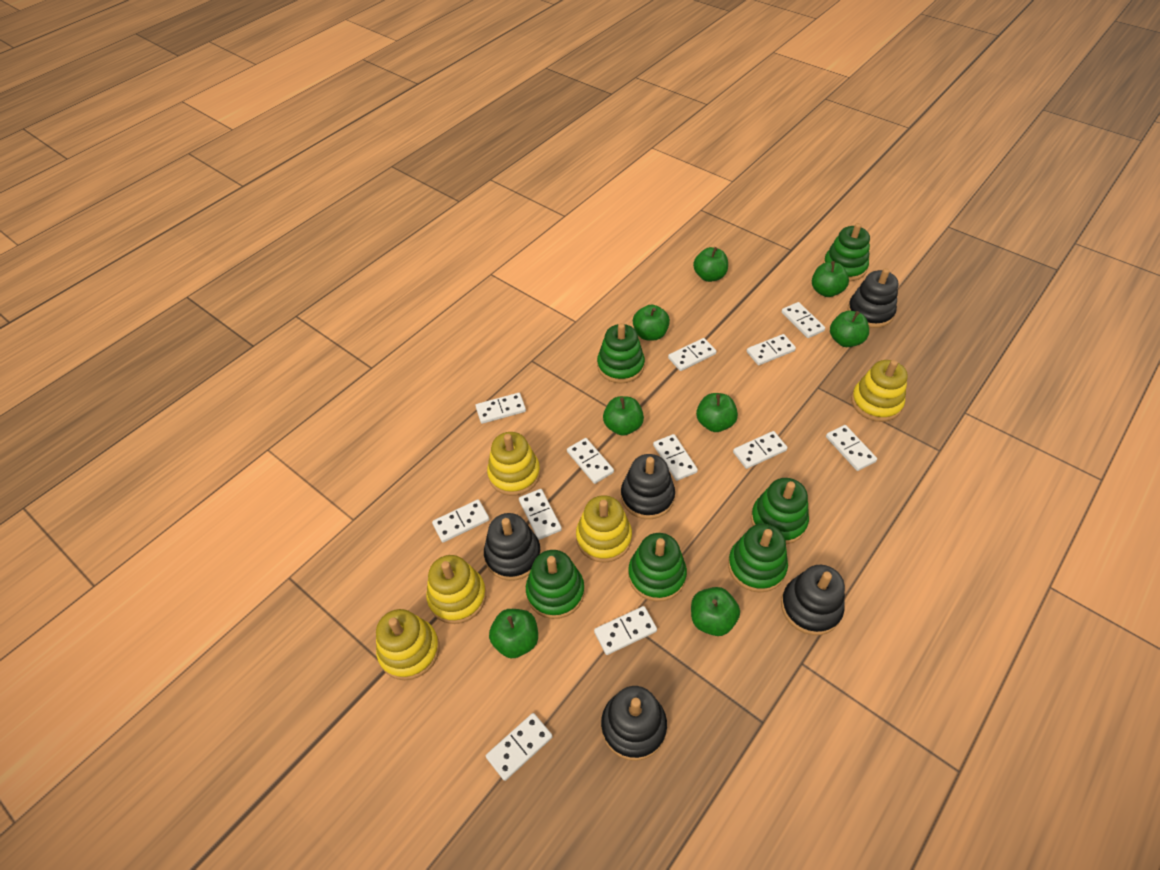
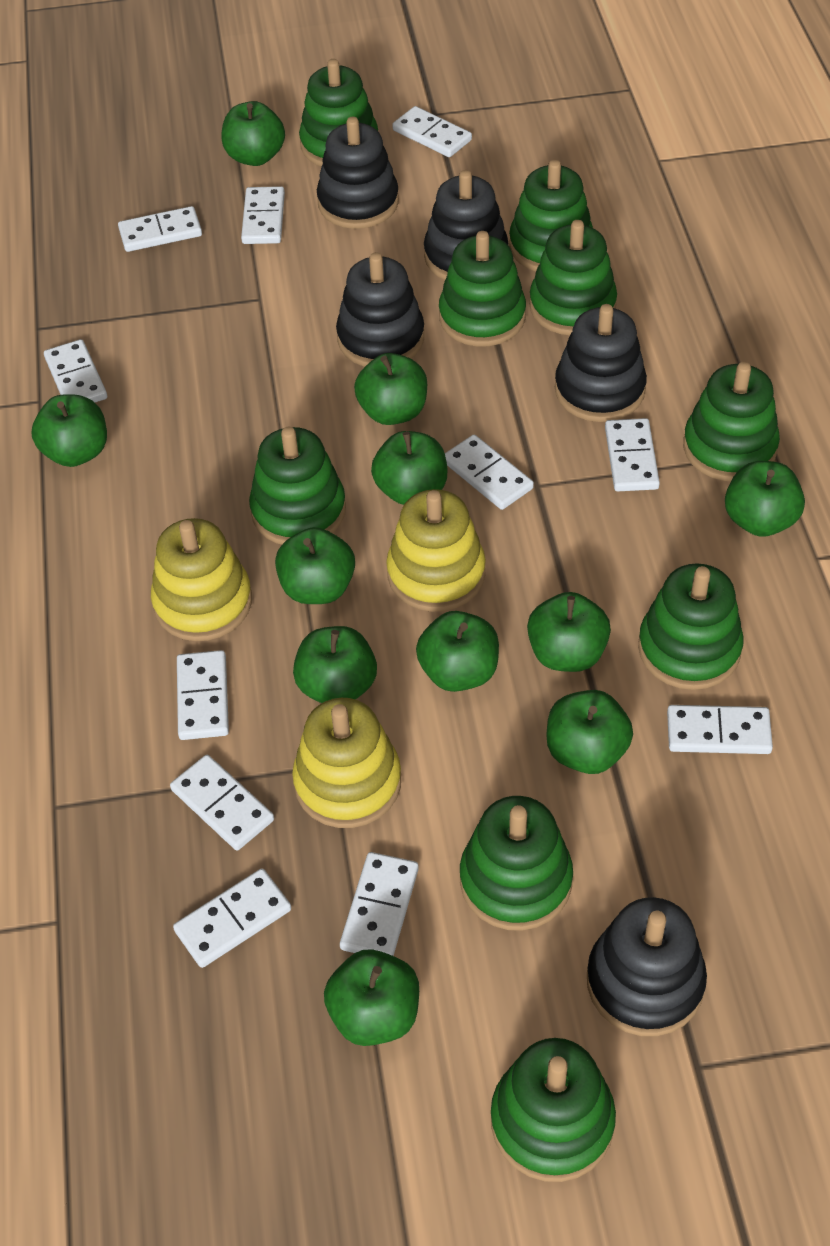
green apple: [489,609,538,658] [603,396,644,436] [633,304,670,341] [691,587,740,636] [693,247,728,282] [696,393,738,432] [812,261,849,297] [830,311,869,347] = 8 -> [32,394,107,467] [221,101,285,166] [275,527,355,604] [293,626,377,703] [324,949,419,1046] [354,353,427,425] [371,431,448,505] [416,611,499,692] [527,592,611,672] [547,690,633,774] [725,461,805,537] = 11
green stacking toy: [526,550,584,619] [597,323,645,383] [628,533,687,602] [728,524,788,593] [751,478,809,544] [823,223,870,281] = 6 -> [249,427,346,545] [299,59,378,166] [439,231,526,347] [460,796,573,931] [491,1038,616,1182] [509,160,593,271] [529,220,617,335] [638,563,744,690] [683,362,780,481] = 9
white domino: [432,500,489,543] [476,393,526,424] [486,713,553,781] [519,489,562,540] [567,438,614,484] [594,606,657,655] [653,434,698,481] [668,338,717,371] [733,431,787,469] [747,334,796,365] [782,302,825,338] [826,425,877,471] = 12 -> [44,339,107,402] [118,206,202,252] [170,755,274,851] [173,868,291,968] [177,650,229,740] [241,186,285,244] [340,852,419,956] [392,106,472,157] [445,435,534,510] [605,418,660,491] [667,705,773,754] = 11
yellow stacking toy: [376,609,440,680] [426,555,486,624] [487,432,540,496] [576,495,632,563] [851,360,908,422] = 5 -> [151,518,252,641] [292,698,401,828] [386,489,486,612] = 3

